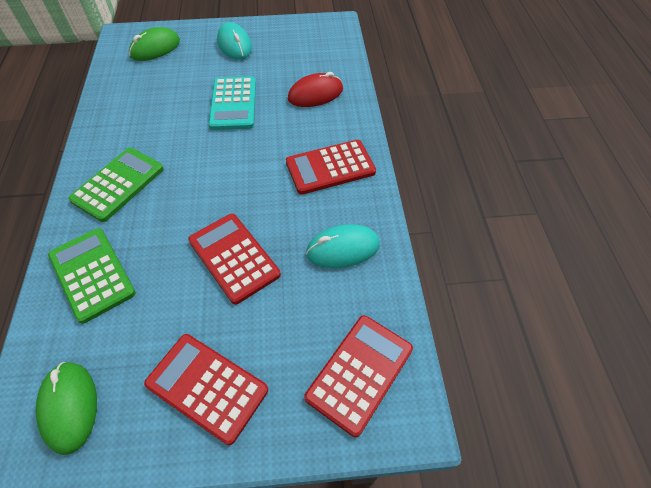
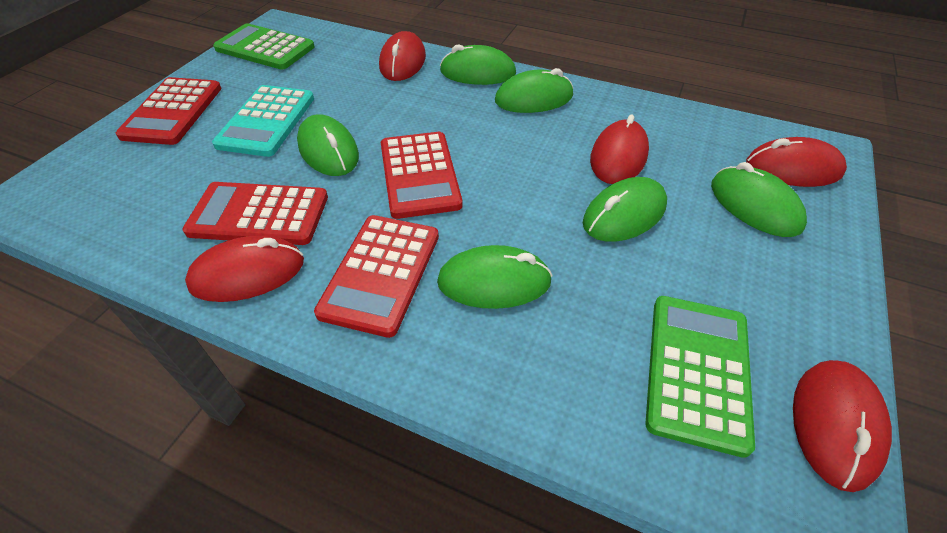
green mouse: [36,362,97,455] [129,27,180,61] = 2 -> [297,114,359,176] [437,245,552,309] [440,44,516,85] [495,68,573,113] [583,177,667,242] [711,162,807,237] = 6
red mouse: [288,72,343,107] = 1 -> [185,236,304,302] [379,31,426,81] [590,115,649,184] [746,137,847,187] [793,360,892,492] = 5
turquoise mouse: [217,22,252,60] [306,225,380,268] = 2 -> none = 0

